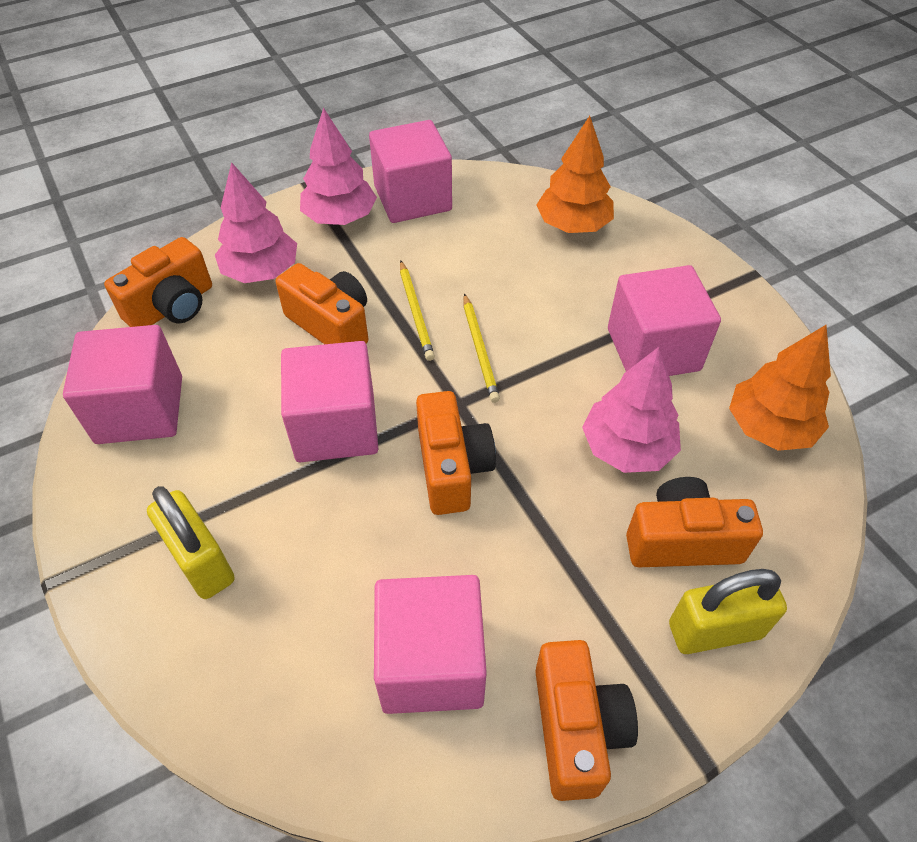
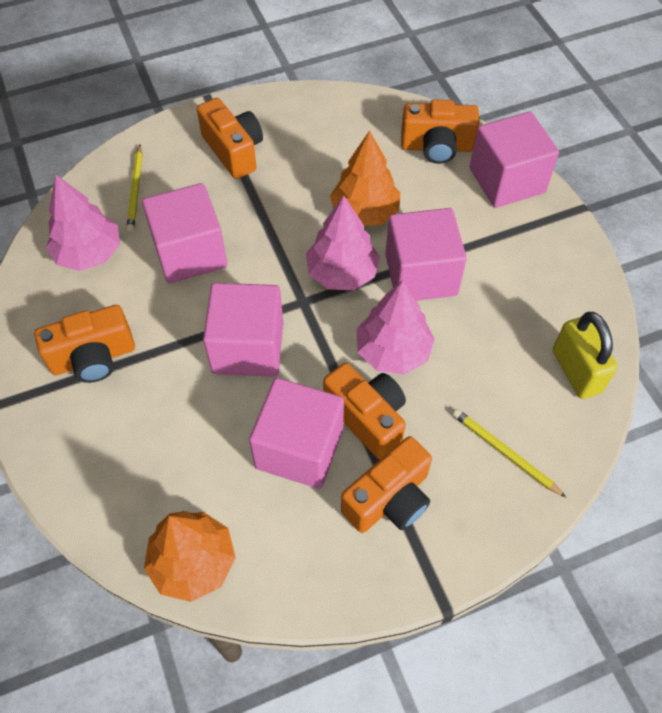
yellow padlock: [147,486,235,599] [669,569,787,654] = 2 -> [553,312,618,399] = 1

